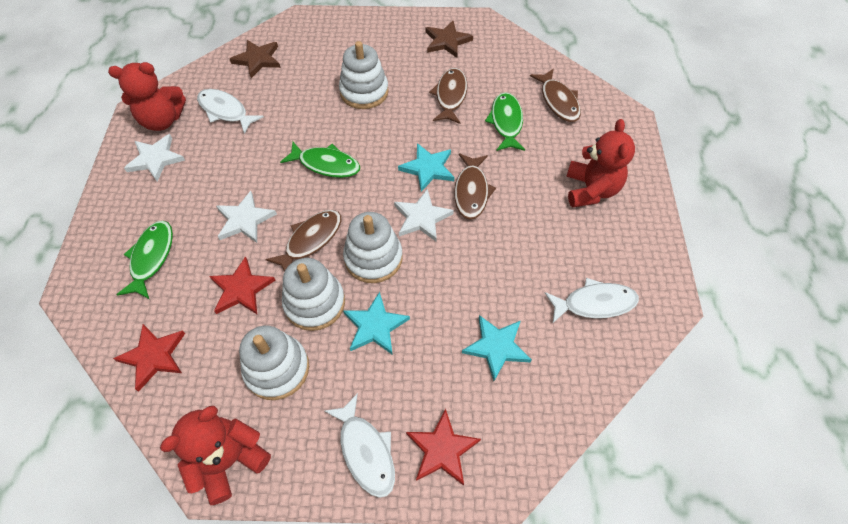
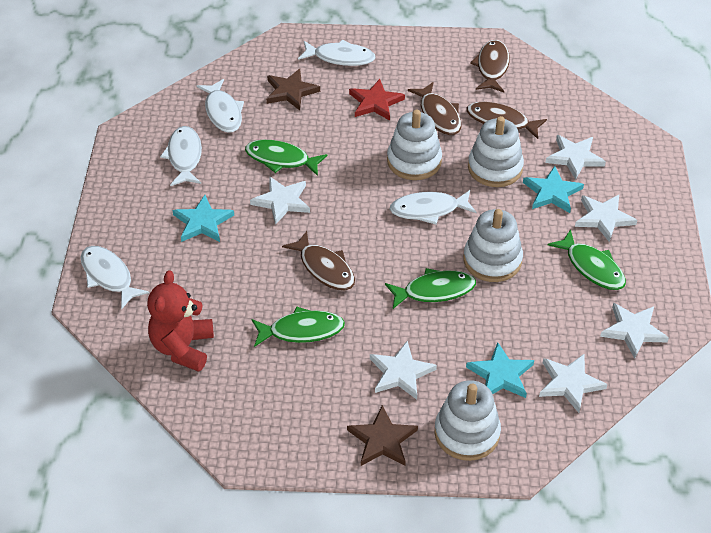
green fish: [116,221,173,299] [280,141,360,178] [485,92,525,151] = 3 -> [245,140,328,176] [252,306,345,347] [385,268,476,309] [548,229,626,290] = 4
red star: [113,324,185,392] [209,256,276,314] [406,408,481,486] = 3 -> [349,79,405,121] = 1
red teddy bear: [108,62,186,131] [160,406,271,505] [566,119,635,207] = 3 -> [147,270,214,372] = 1
white fish: [197,89,264,134] [324,393,395,498] [545,278,639,323] = 3 -> [81,246,149,310] [160,126,202,186] [197,79,244,133] [298,40,376,66] [390,190,477,224] = 5
white star: [124,134,185,182] [216,191,277,243] [394,189,454,241] = 3 -> [250,176,310,225] [370,341,437,400] [539,354,608,413] [545,135,606,180] [575,195,637,242] [600,303,669,359] = 6

